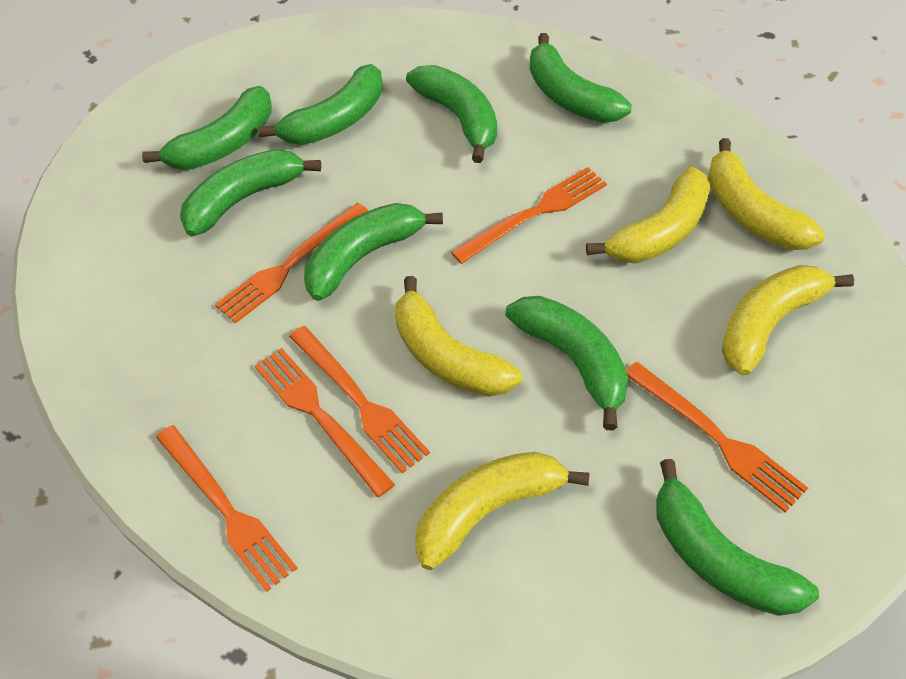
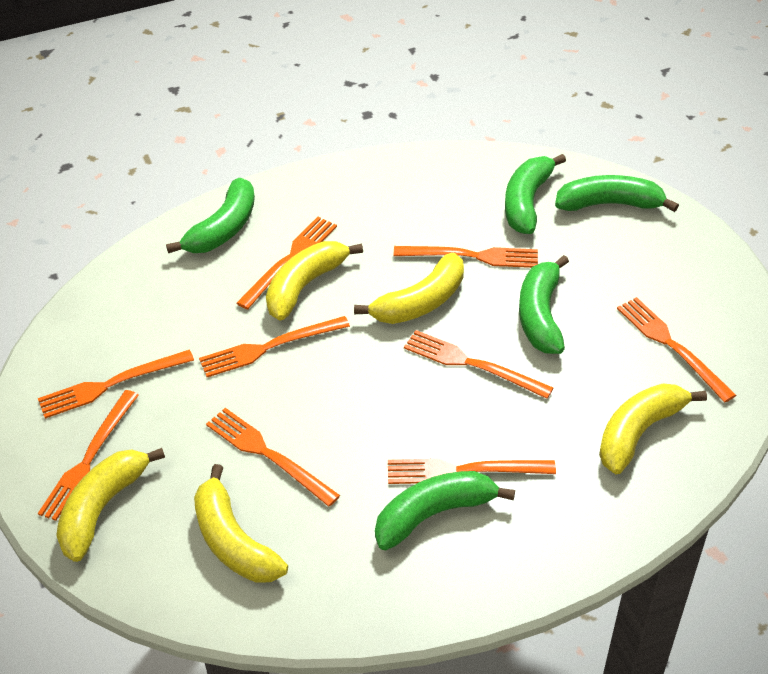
green banana: [142,86,272,170] [180,149,321,236] [258,64,383,145] [304,203,443,301] [406,65,497,163] [505,296,628,430] [530,33,632,123] [656,459,819,616] = 8 -> [166,178,255,253] [375,471,515,550] [505,154,566,234] [519,255,569,354] [555,175,679,212] = 5
orange fork: [156,425,298,592] [215,203,368,324] [254,348,395,498] [289,326,430,474] [451,167,607,264] [626,362,808,513] = 6 -> [38,350,194,419] [38,390,139,521] [199,316,350,377] [206,408,340,507] [237,217,337,310] [388,458,556,484] [393,246,538,268] [404,330,553,399] [617,297,736,402] = 9

